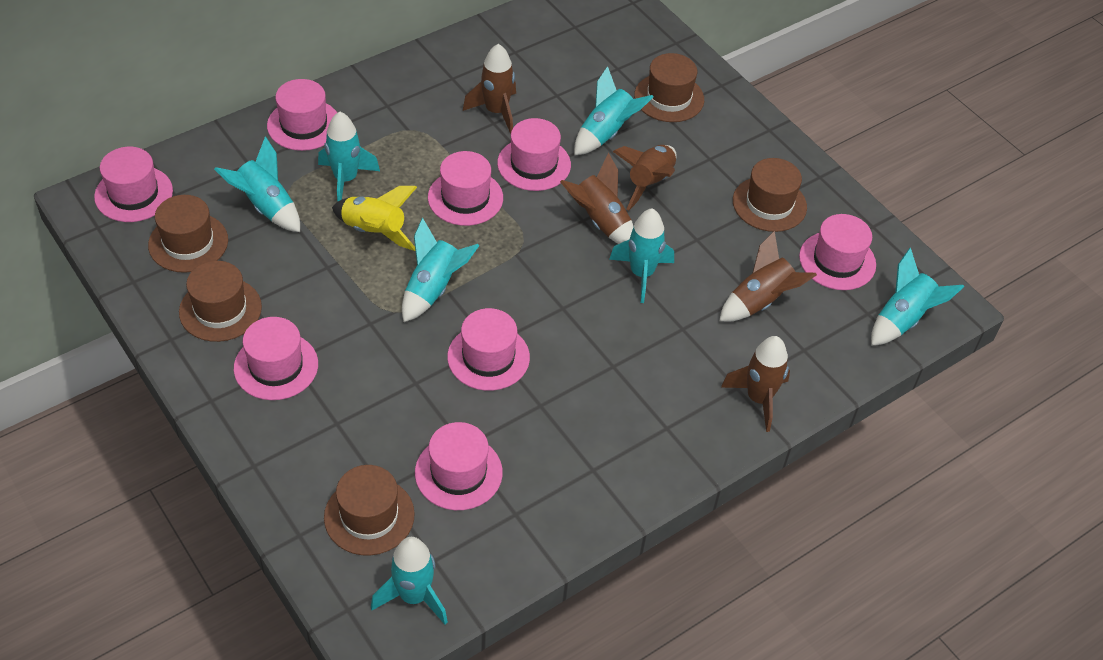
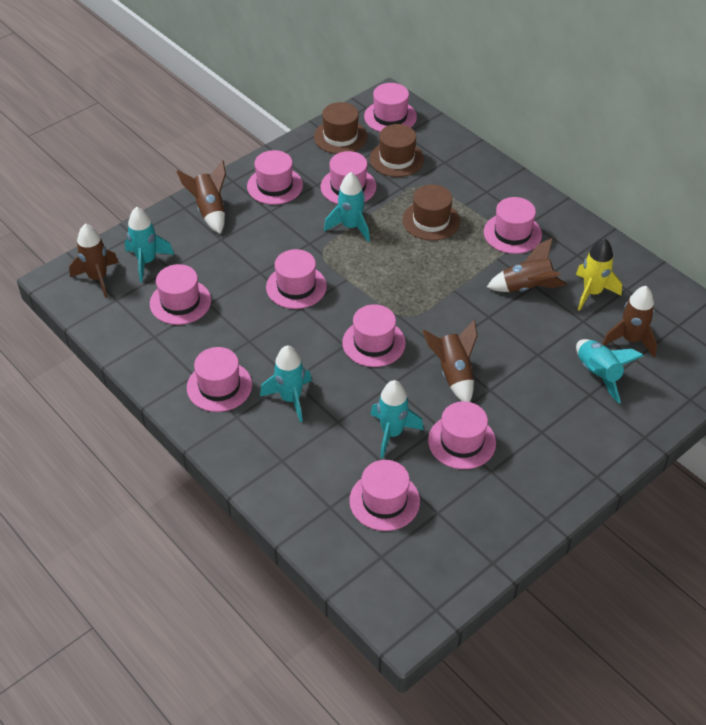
brown hat: [148,195,228,273] [179,261,262,342] [324,465,415,556] [634,53,704,122] [733,158,807,232] = 5 -> [314,102,367,154] [370,124,424,177] [402,184,460,241] = 3
pink hat: [94,147,173,222] [234,317,318,400] [267,79,337,151] [415,422,503,510] [428,151,503,226] [447,308,530,391] [497,118,571,191] [799,214,876,290] = 8 -> [150,264,211,325] [187,347,252,412] [247,150,303,205] [266,249,327,309] [320,151,376,204] [342,304,406,367] [349,460,420,531] [364,83,417,132] [428,401,496,469] [484,197,542,254] = 10
turquoise rocket: [214,137,300,232] [318,112,380,202] [371,537,448,625] [402,218,480,322] [574,66,653,155] [609,208,674,303] [871,248,964,346] = 7 -> [125,207,174,282] [260,345,312,422] [324,172,370,242] [371,380,424,458] [576,339,644,404] = 5

